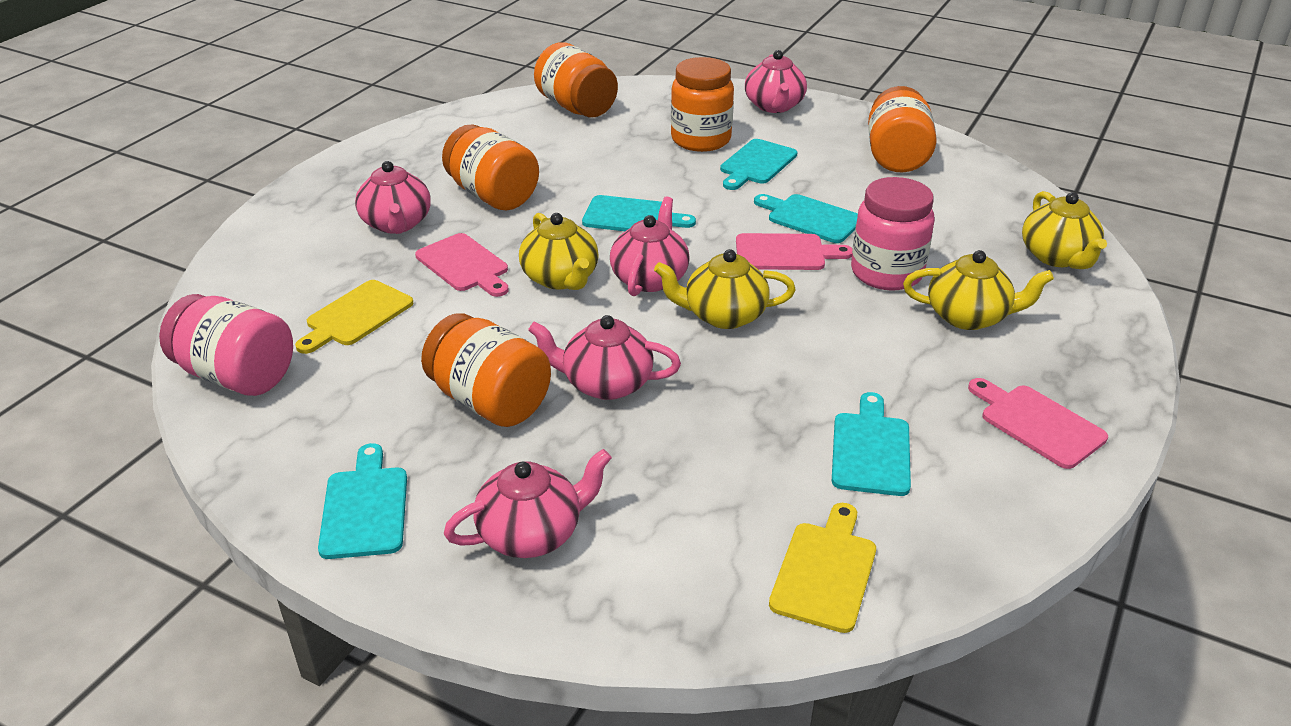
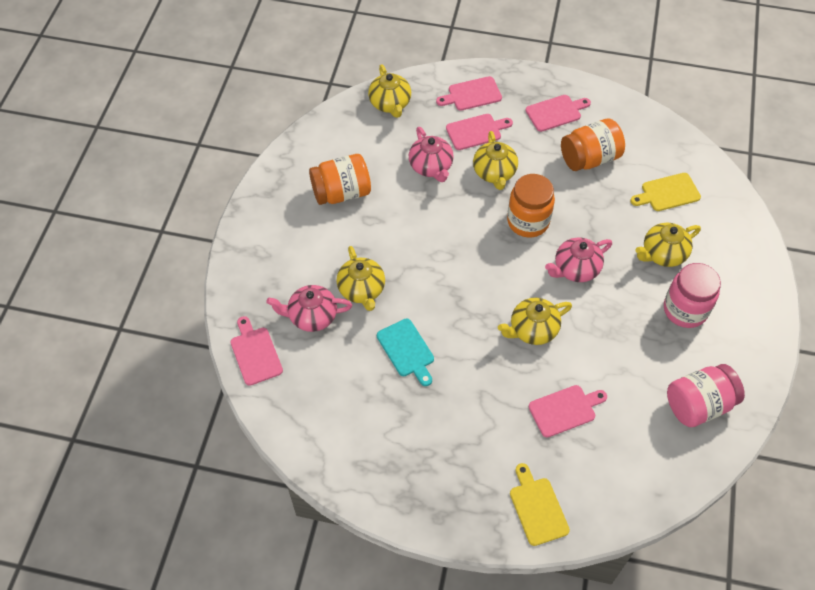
orange jar: [421,313,551,427] [442,124,539,210] [534,42,618,117] [671,57,734,152] [868,86,937,172] = 5 -> [309,154,371,205] [507,174,555,237] [561,118,625,171] = 3
pink cutting board: [415,233,509,297] [736,233,853,270] [968,378,1108,469] = 3 -> [230,316,283,386] [436,76,502,111] [446,114,513,150] [525,95,591,132] [529,385,607,438] = 5
pink teapot: [355,161,431,234] [444,449,612,558] [528,315,681,400] [610,197,690,296] [745,50,807,113] = 5 -> [266,285,352,332] [409,127,454,182] [545,237,612,282] = 3
turquoise cutting board: [318,443,407,559] [582,195,696,231] [720,139,797,190] [754,194,858,243] [832,392,911,496] = 5 -> [377,318,434,386] = 1
yellow teapot: [519,213,599,290] [654,249,796,329] [903,250,1054,330] [1022,191,1107,269] = 4 -> [337,246,385,311] [368,64,411,118] [473,131,518,190] [498,298,572,345] [635,223,701,267] = 5

